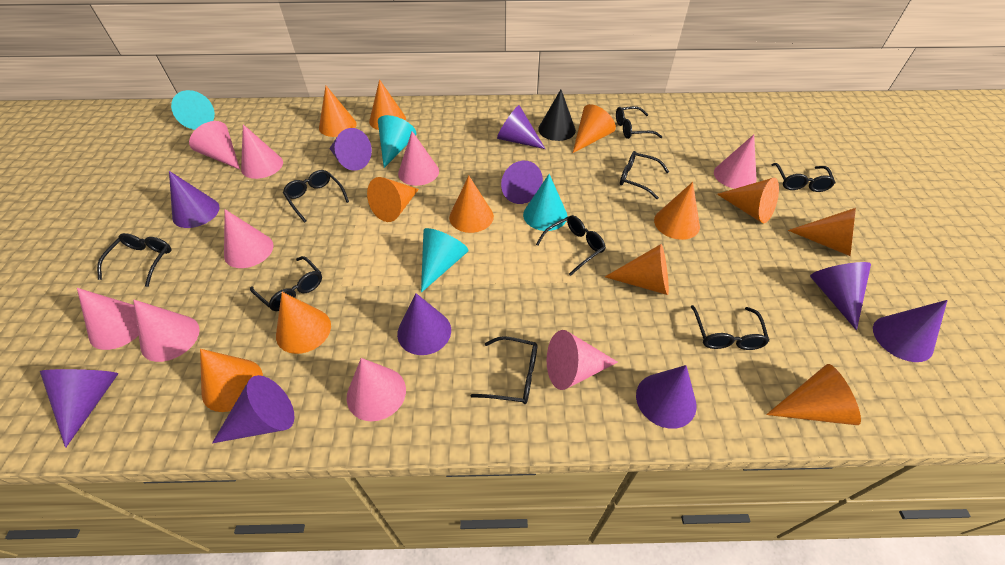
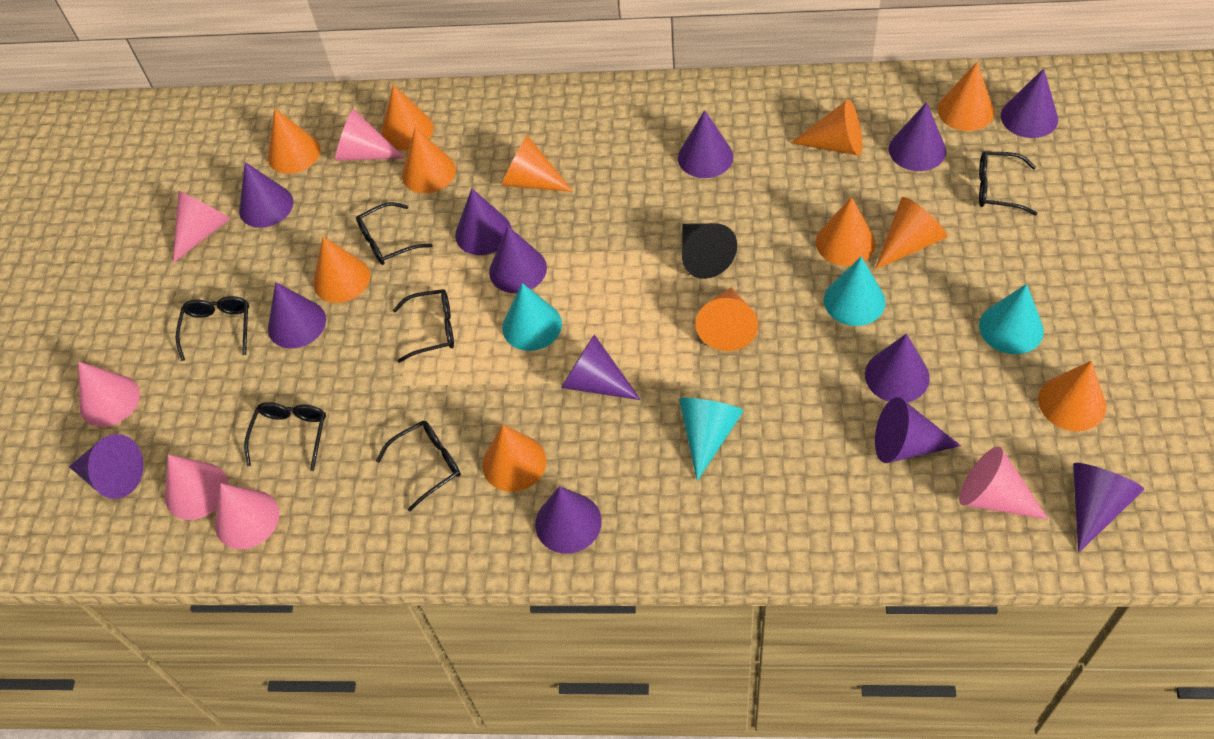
black glasses: [97,233,171,287] [250,256,322,311] [283,170,349,223] [471,336,537,404] [536,215,606,276] [616,106,662,139] [620,151,669,199] [690,305,769,350] [771,163,835,192] = 9 -> [176,296,249,361] [244,402,326,471] [356,202,432,265] [376,421,461,511] [393,289,454,363] [979,151,1037,216] = 6
pink cone: [77,288,139,350] [133,299,200,362] [189,121,240,170] [224,209,273,268] [241,124,283,179] [347,358,406,421] [398,131,439,186] [547,330,618,390] [714,134,756,189] = 9 -> [78,361,140,427] [165,454,228,520] [173,191,231,263] [215,484,279,549] [335,109,405,161] [959,447,1048,519] = 6
purple cone: [40,369,119,448] [169,171,220,228] [212,375,295,443] [329,128,372,171] [397,293,451,355] [497,105,545,149] [501,161,543,204] [636,365,697,429] [810,262,871,330] [873,300,948,362] = 10 -> [69,434,144,499] [239,162,293,228] [268,282,326,349] [455,188,511,255] [489,226,547,293] [535,486,602,554] [561,334,641,400] [678,110,733,178] [865,334,930,402] [875,397,961,463] [889,102,946,171] [1001,68,1058,138] [1073,463,1144,553] = 13

